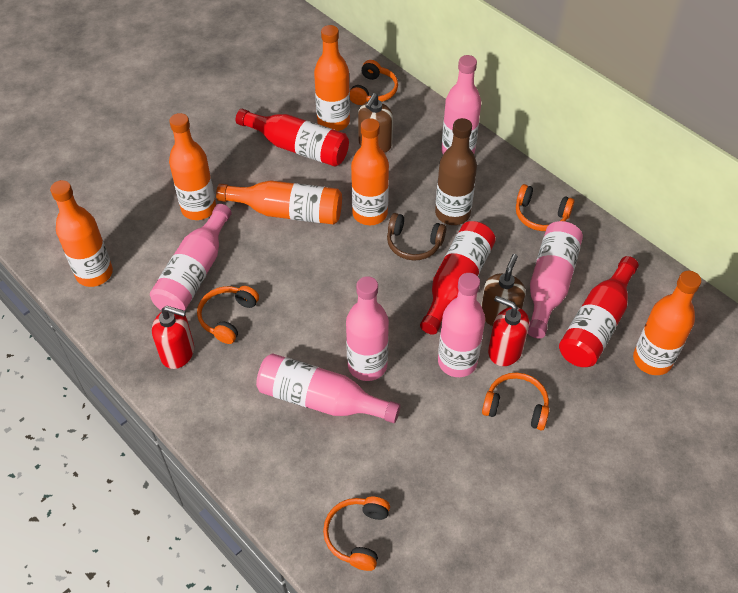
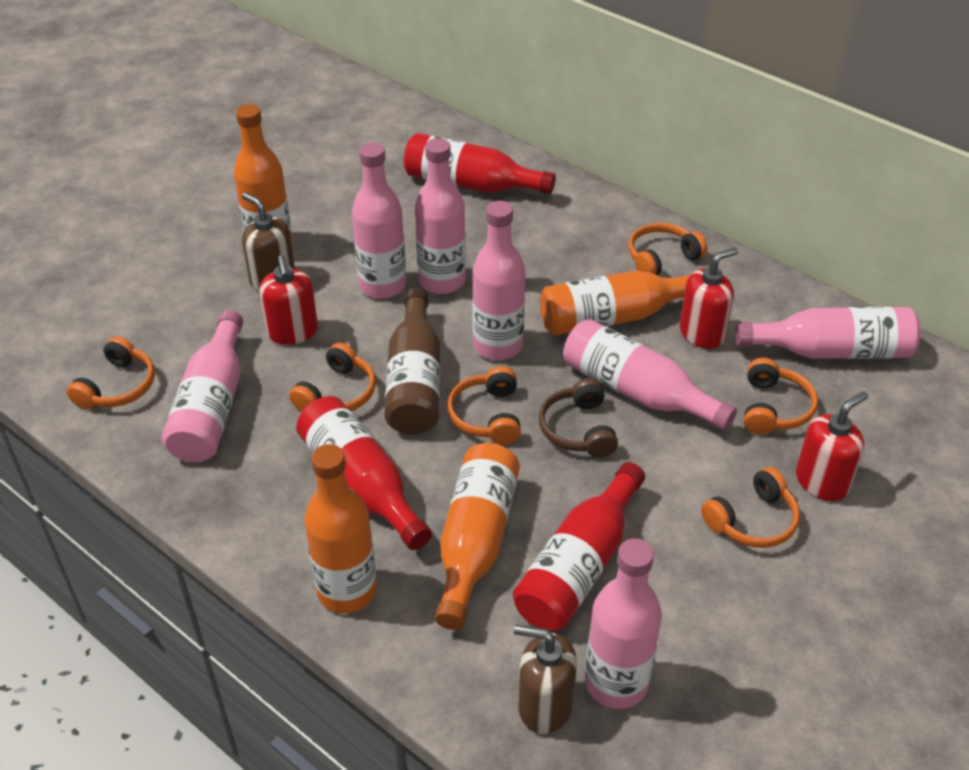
orange bottle: [50,180,113,287] [169,113,216,220] [216,181,342,225] [314,25,350,131] [351,118,389,225] [633,271,701,375] = 6 -> [234,104,293,245] [304,444,377,613] [435,443,520,630] [540,271,690,336] = 4
orange headphones: [197,286,259,344] [323,496,390,571] [350,60,398,105] [482,373,549,431] [516,184,574,231] = 5 -> [67,336,155,409] [289,343,376,412] [447,366,521,445] [628,223,707,275] [701,467,800,548] [744,358,818,434] = 6
pink bottle: [150,204,232,311] [256,353,401,423] [346,276,389,381] [438,273,485,377] [441,55,481,154] [528,221,583,339] = 6 -> [162,310,243,462] [352,143,406,299] [415,138,466,294] [472,201,525,360] [563,319,737,431] [585,538,662,709] [735,307,921,359] = 7
red soap dispenser: [152,306,194,369] [488,296,529,366] = 2 -> [259,255,318,345] [680,247,738,349] [796,392,868,501] = 3

